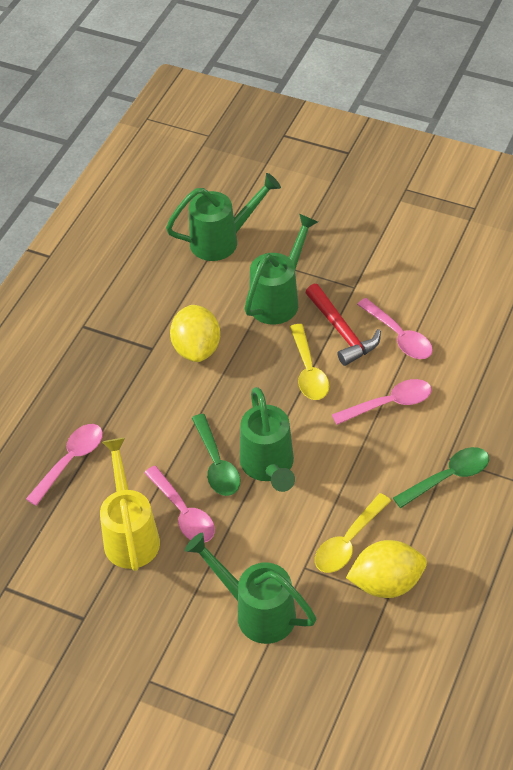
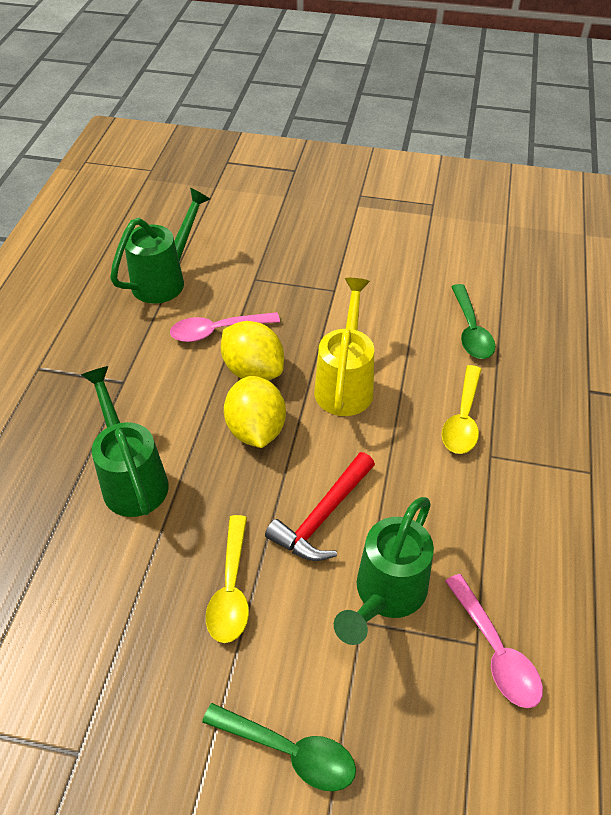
green watering can: [166,173,281,261] [185,533,316,644] [240,387,295,492] [244,214,318,325] = 4 -> [81,366,169,517] [110,188,210,304] [334,497,434,645] = 3
pink spoon: [26,424,103,506] [144,466,215,543] [332,379,432,425] [357,298,433,359] = 4 -> [170,312,280,342] [445,574,543,708] = 2

